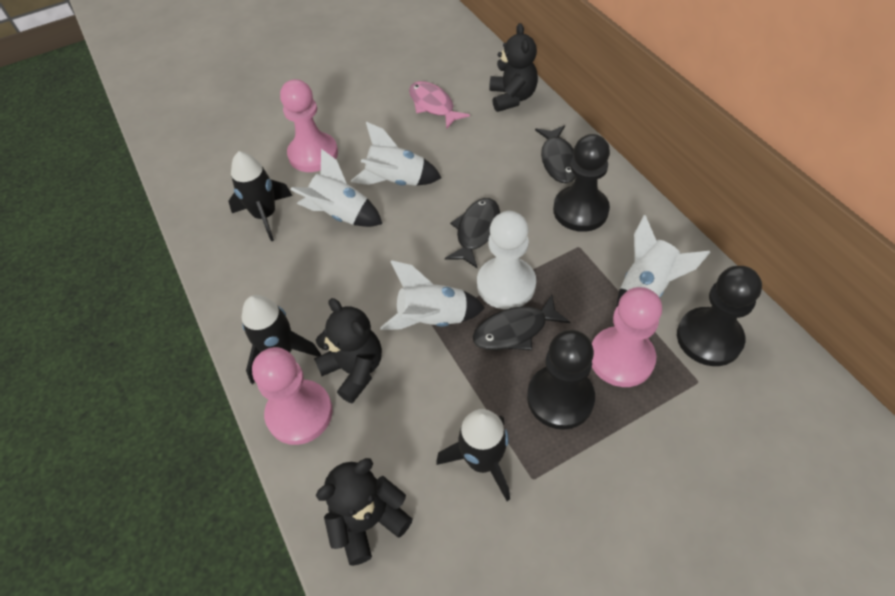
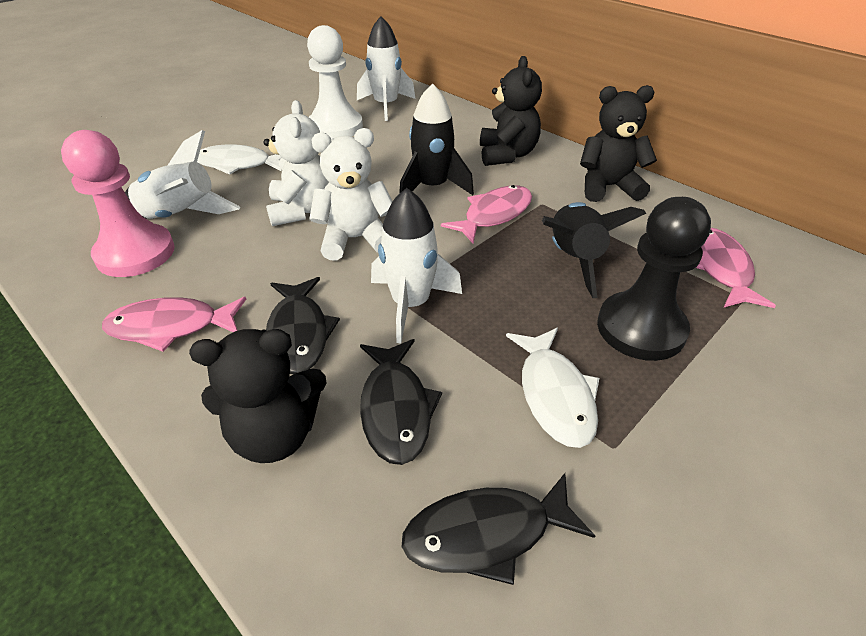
black pawn: [527,330,595,430] [553,134,610,232] [677,266,762,366] = 3 -> [597,197,711,361] = 1
black rocket: [228,151,292,241] [242,295,321,384] [437,409,510,501] = 3 -> [399,83,474,195] [542,202,646,298] = 2
pink fish: [409,81,470,129] = 1 -> [102,297,246,352] [441,185,532,243] [696,228,776,308] = 3
pink pawn: [252,347,333,445] [280,79,338,172] [592,287,662,387] = 3 -> [61,130,175,277] = 1
white fish: none = 0 -> [197,144,282,175] [506,328,599,448] = 2
white rocket: [290,149,382,227] [351,122,441,186] [380,260,485,330] [617,215,710,306] = 4 -> [125,130,240,219] [357,16,415,121] [371,188,462,344] = 3
white teddy bear: none = 0 -> [264,100,329,226] [309,128,393,260] = 2

